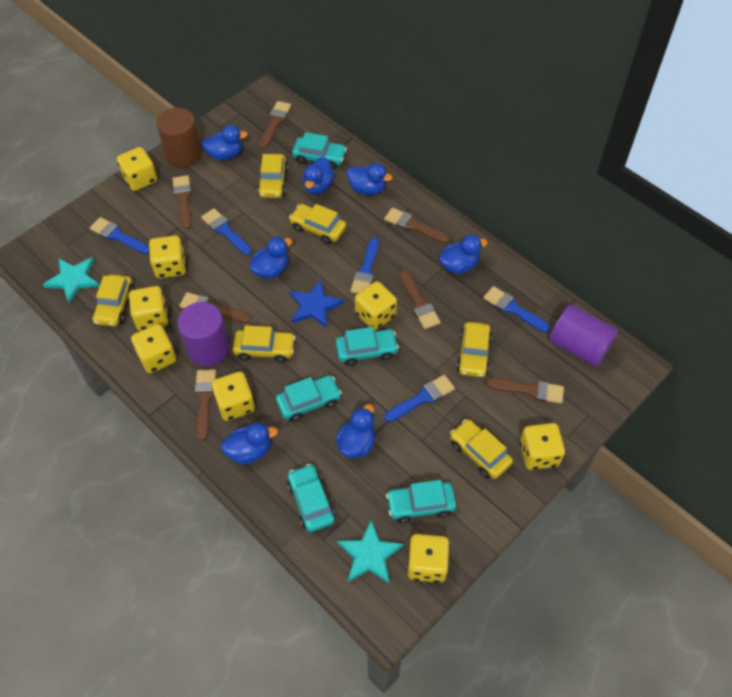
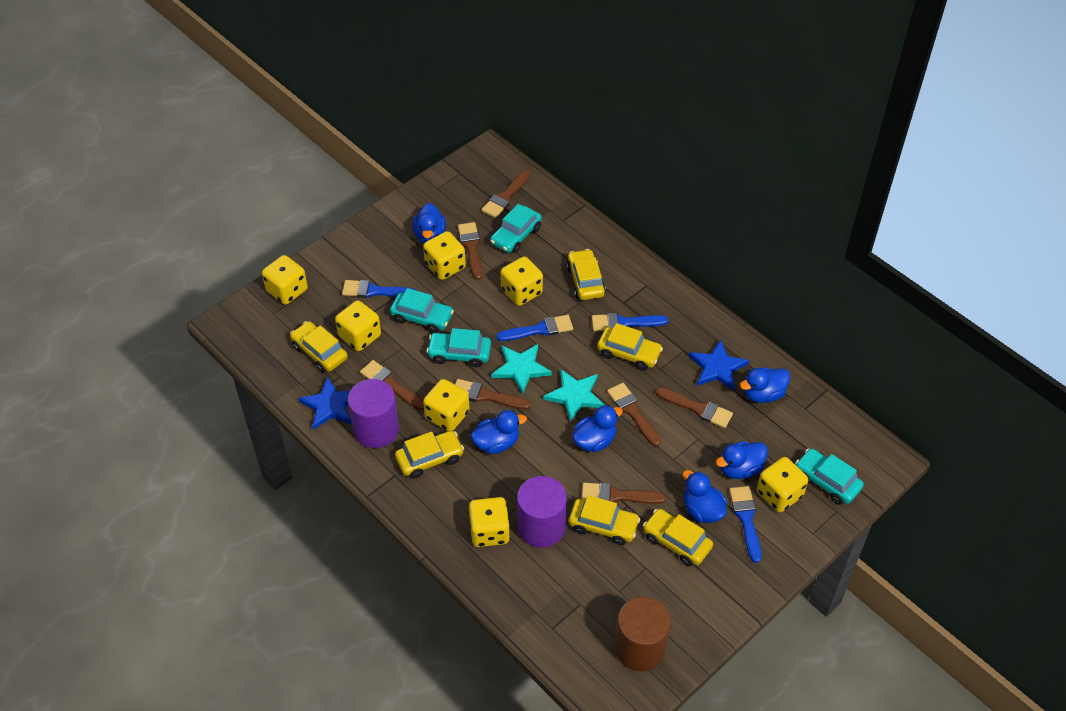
blue brush: [90,217,149,254] [201,208,252,255] [350,238,379,294] [384,375,455,422] [483,286,551,333] = 5 -> [342,280,417,298] [496,315,573,341] [592,313,668,331] [729,486,762,563] = 4
blue duck: [201,125,248,160] [221,423,278,464] [249,237,293,279] [302,157,334,195] [336,404,375,458] [347,163,393,195] [439,235,488,274] = 7 -> [413,203,446,243] [471,410,527,454] [572,405,623,452] [683,470,727,523] [716,441,768,479] [740,367,790,403] = 6
blue star: [289,280,344,329] = 1 -> [298,376,352,430] [689,340,749,391] = 2
turquoise car: [276,375,342,422] [287,464,335,532] [292,132,347,169] [336,327,399,366] [386,480,456,523] = 5 -> [390,288,454,333] [427,328,491,367] [490,204,542,253] [795,448,864,505] = 4
yellow dice: [117,147,157,191] [129,286,169,331] [131,324,177,373] [149,235,186,278] [211,371,255,421] [355,281,397,330] [408,534,450,583] [520,423,565,470] = 8 -> [262,255,308,305] [335,300,381,351] [423,231,466,280] [423,379,470,431] [469,497,510,547] [500,256,543,306] [757,457,808,512] = 7

